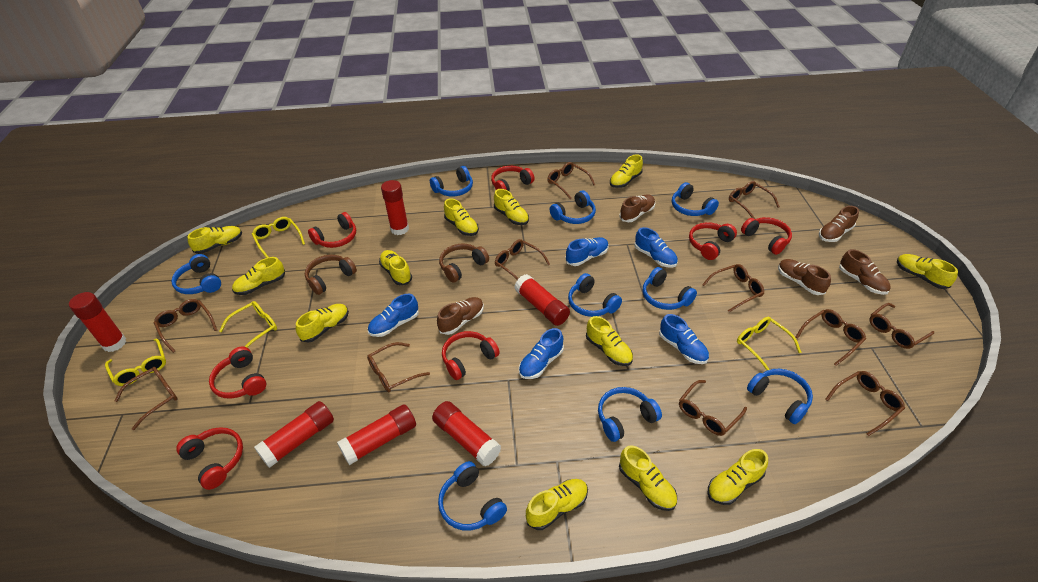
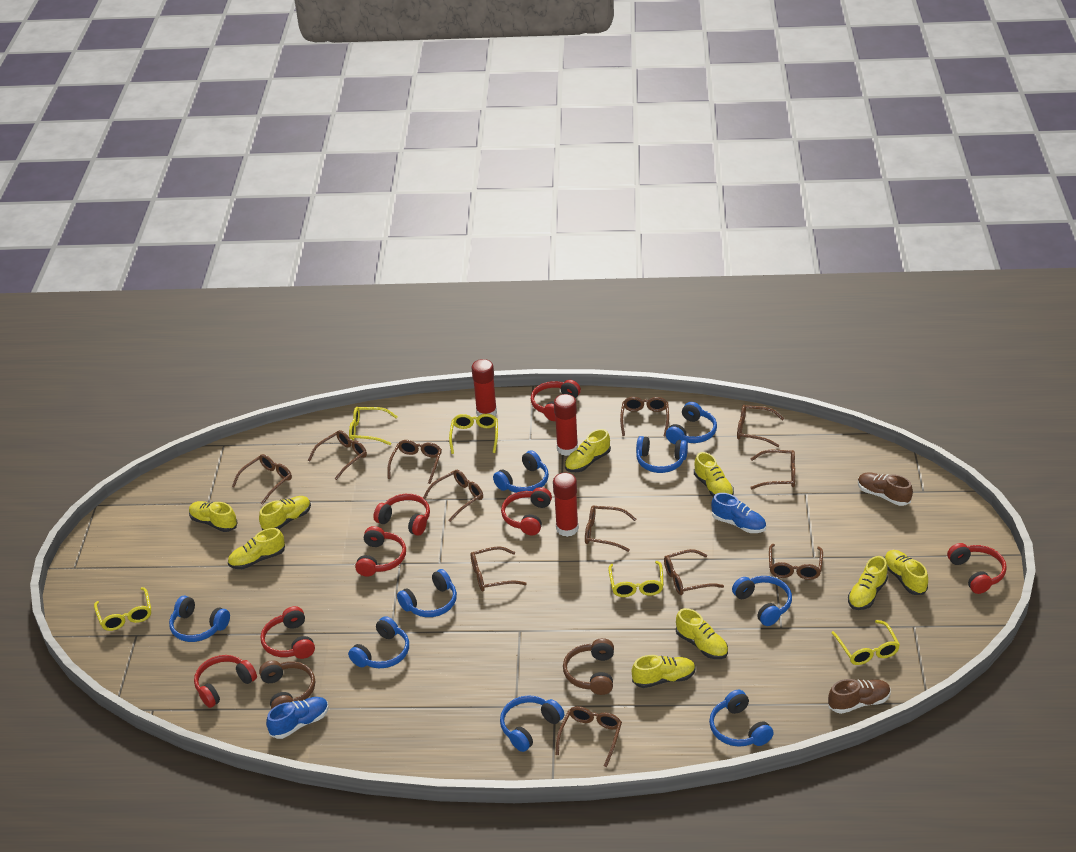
blue shoe: [368,294,419,337] [519,328,564,379] [565,237,609,266] [634,227,678,268] [659,314,709,364] = 5 -> [266,697,329,739] [711,493,766,533] = 2
brown glasses: [114,367,178,430] [154,299,217,353] [367,342,430,392] [495,239,550,280] [547,162,595,199] [679,380,747,436] [702,264,764,312] [729,181,780,219] [795,309,866,366] [825,371,905,436] [869,303,934,349] = 11 -> [232,454,292,505] [308,430,367,480] [388,440,442,484] [423,470,483,522] [471,546,527,591] [556,706,622,767] [585,505,636,552] [620,397,669,436] [664,549,724,595] [737,405,784,447] [750,450,795,489] [769,544,823,580] = 12
brown shoe: [437,297,484,335] [619,195,655,222] [778,259,831,295] [819,206,859,242] [839,249,891,295] = 5 -> [828,679,891,714] [858,472,913,506] = 2
red glue stick: [69,292,126,352] [254,401,334,468] [337,404,416,465] [381,180,409,235] [432,401,501,466] [514,274,570,326] = 6 -> [472,359,497,416] [553,473,579,537] [554,394,578,456] = 3
yellow glasses: [105,338,166,386] [219,301,277,348] [252,217,305,258] [737,317,802,370] = 4 -> [94,587,151,631] [349,407,398,445] [449,414,498,454] [608,561,664,597] [831,620,900,665] = 5
yellow shoe: [187,226,242,254] [232,257,285,295] [296,304,349,343] [379,250,412,285] [444,198,479,236] [494,189,529,225] [526,479,588,530] [586,316,633,366] [610,154,643,188] [619,445,677,511] [708,449,768,505] [897,254,958,289] = 12 -> [189,501,238,532] [228,528,285,569] [259,496,311,531] [565,429,611,472] [632,655,696,688] [676,608,728,659] [694,452,734,497] [848,556,888,610] [885,550,928,595] = 9

